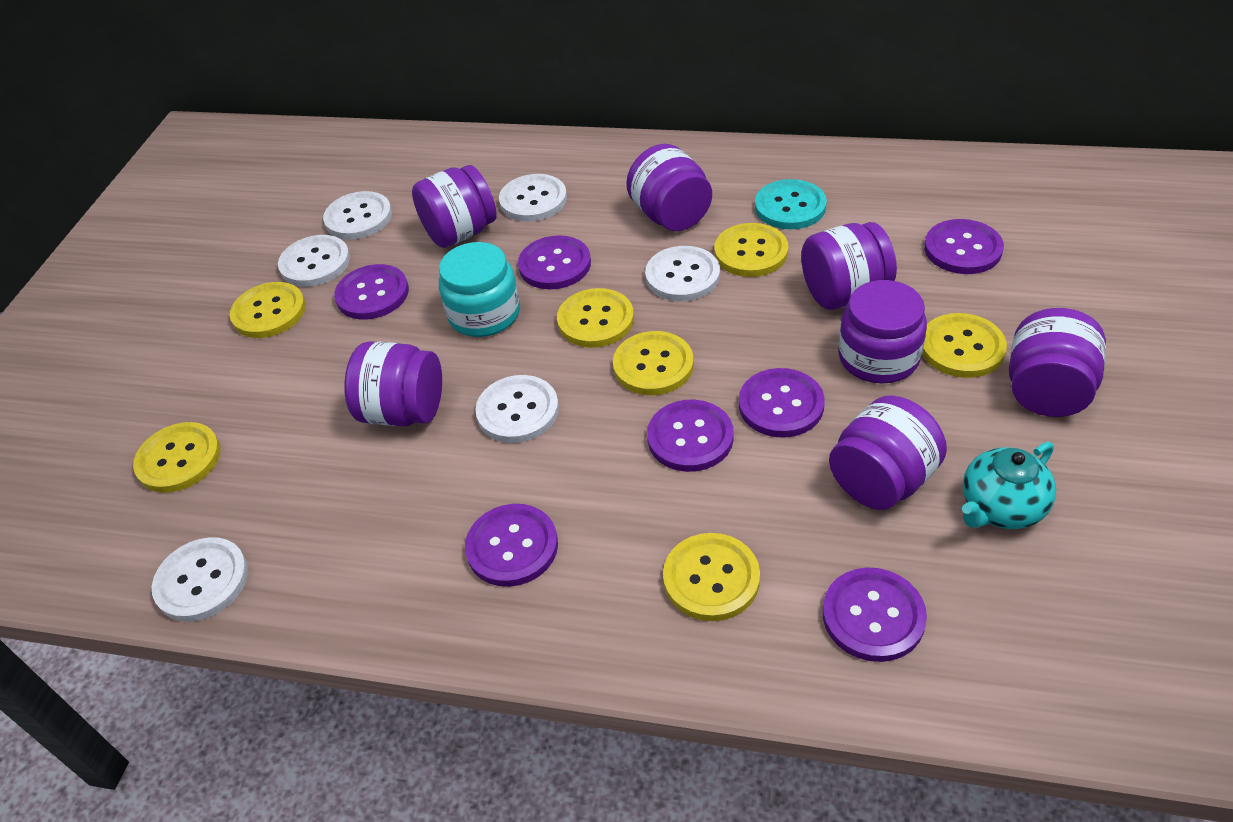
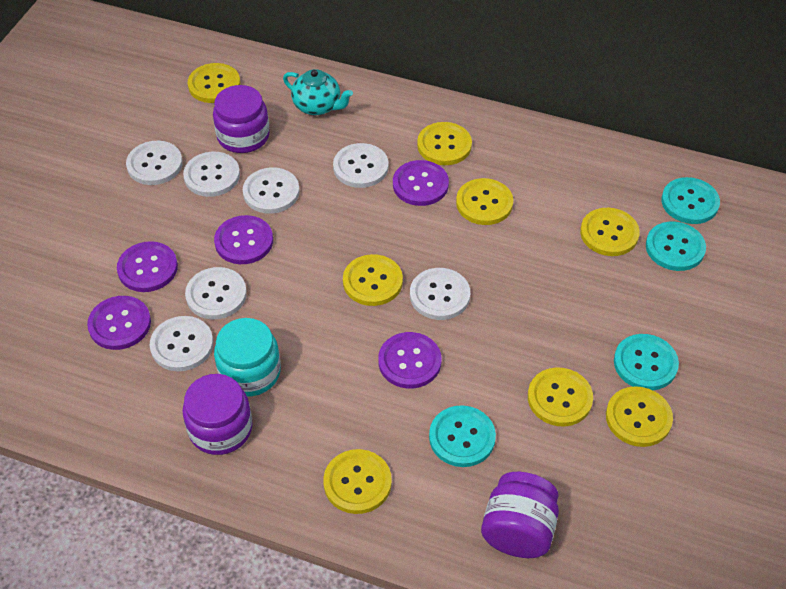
purple button: [334,264,409,320] [465,504,558,587] [518,235,591,289] [647,400,734,472] [739,368,825,438] [823,568,927,662] [924,219,1004,274] = 7 -> [87,296,151,350] [117,241,178,292] [214,215,273,264] [378,332,442,389] [393,160,449,206] = 5
purple jar: [344,341,442,427] [412,165,497,248] [626,144,712,231] [801,222,897,310] [829,395,947,510] [838,280,927,384] [1009,308,1106,417] = 7 -> [182,374,253,455] [213,85,270,153] [481,472,559,558] = 3
turquoise button: [755,179,827,229] = 1 -> [429,405,496,467] [614,334,679,390] [646,222,706,271] [661,177,720,224] = 4
white button: [152,537,248,622] [278,235,350,287] [323,191,392,240] [475,375,559,443] [499,174,567,222] [645,246,720,301] = 6 -> [126,141,183,185] [150,316,213,371] [183,152,240,197] [185,267,247,319] [243,167,300,214] [333,143,388,188] [410,268,470,320] = 7
yellow button: [133,422,221,493] [230,282,306,338] [557,288,634,348] [613,331,694,395] [663,533,760,621] [714,223,789,277] [922,313,1007,378] = 7 -> [188,63,240,103] [323,449,392,514] [343,254,403,306] [417,122,472,165] [456,178,513,225] [528,367,593,427] [580,208,640,256] [606,386,673,447] = 8

